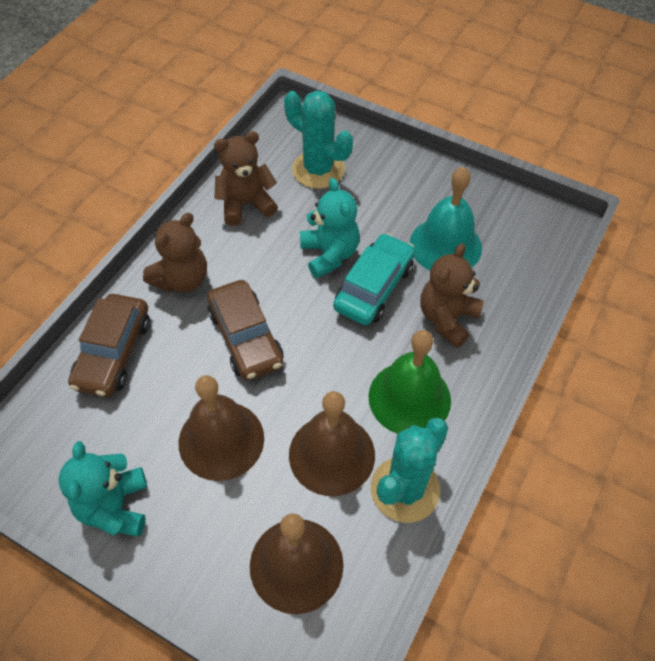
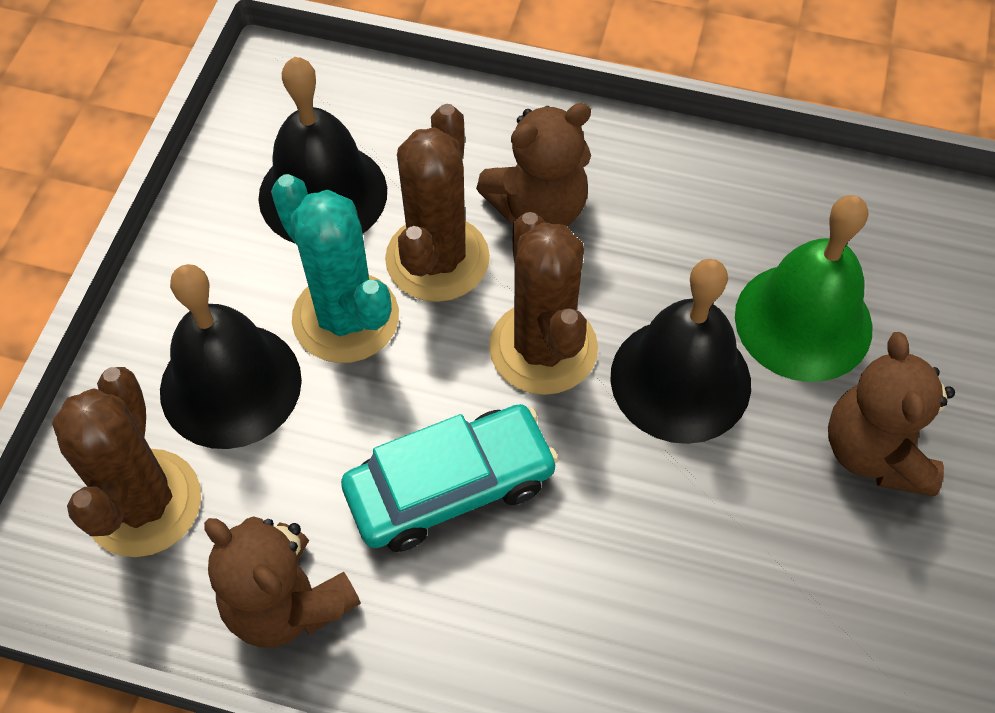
black bell: none = 0 -> [160,264,302,449] [258,57,387,243] [610,259,751,444] = 3
brown bell: [179,375,264,481] [250,513,344,614] [289,391,375,496] = 3 -> none = 0
brown cactus: none = 0 -> [52,367,201,557] [385,104,490,302] [489,212,598,395] = 3
brown car: [68,294,150,397] [207,280,283,380] = 2 -> none = 0
turquoise bell: [410,167,482,270] = 1 -> none = 0
turquoise cactus: [284,90,353,189] [371,418,448,523] = 2 -> [271,174,399,363] = 1
turquoise teddy bear: [59,441,147,536] [300,178,360,278] = 2 -> none = 0

